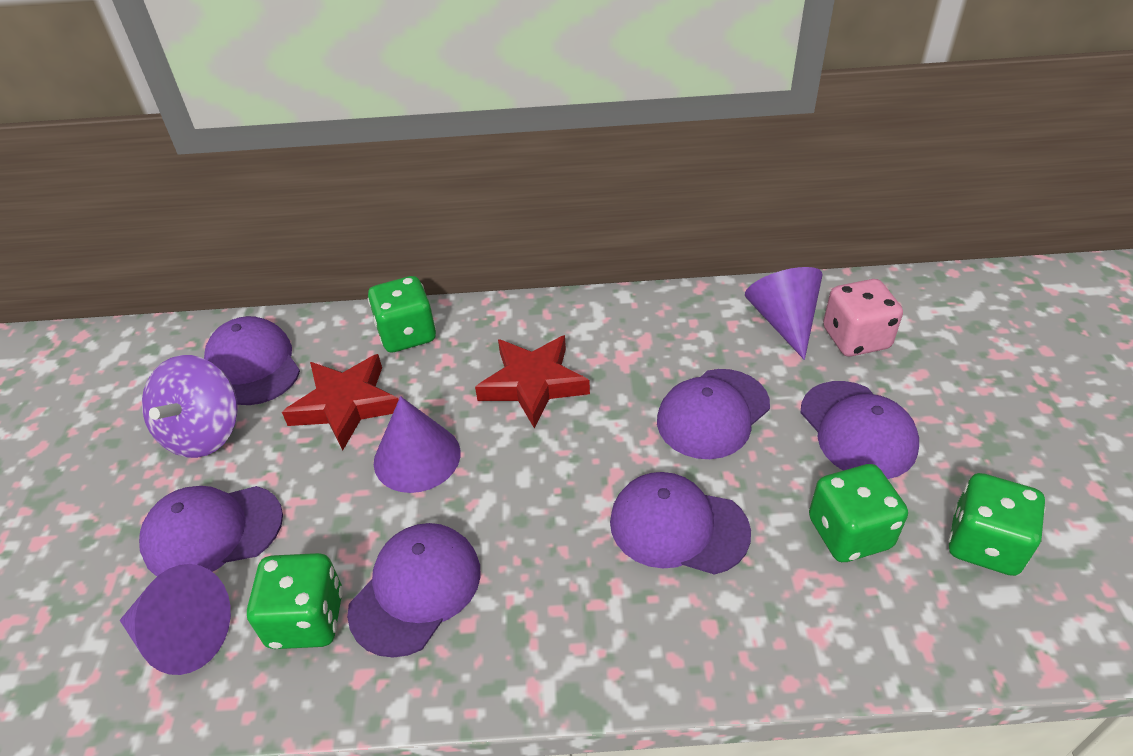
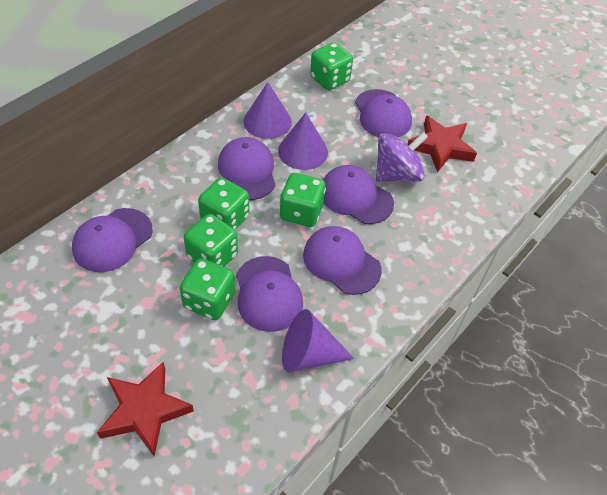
green dice: [247,553,343,649] [368,276,436,353] [809,464,908,562] [948,473,1046,576] = 4 -> [180,258,235,320] [184,214,238,266] [198,177,250,230] [279,173,326,227] [310,42,353,90] = 5
pink dice: [823,279,903,357] = 1 -> none = 0

